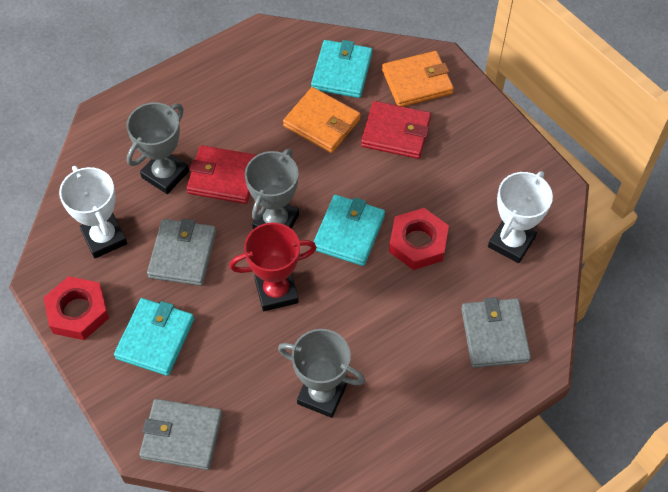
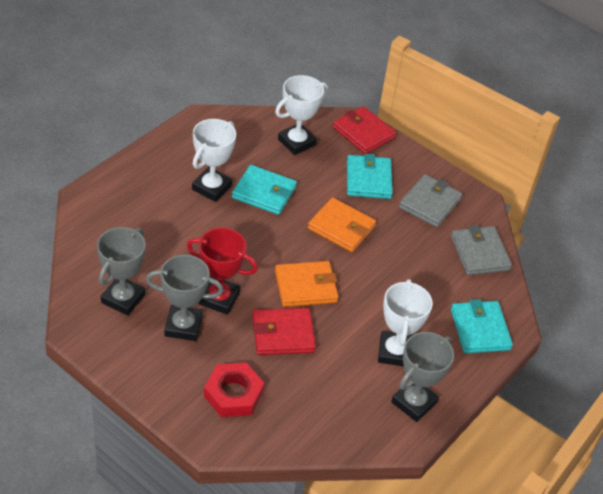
grey wallet: [139,399,223,470] [147,218,216,286] [461,297,531,368] = 3 -> [399,174,462,227] [451,225,512,275] = 2
red nut: [43,276,109,340] [389,208,449,270] = 2 -> [204,363,264,417] = 1
white trophy: [59,166,127,258] [488,171,553,263] = 2 -> [192,119,236,202] [275,75,328,155] [378,279,433,367] = 3

